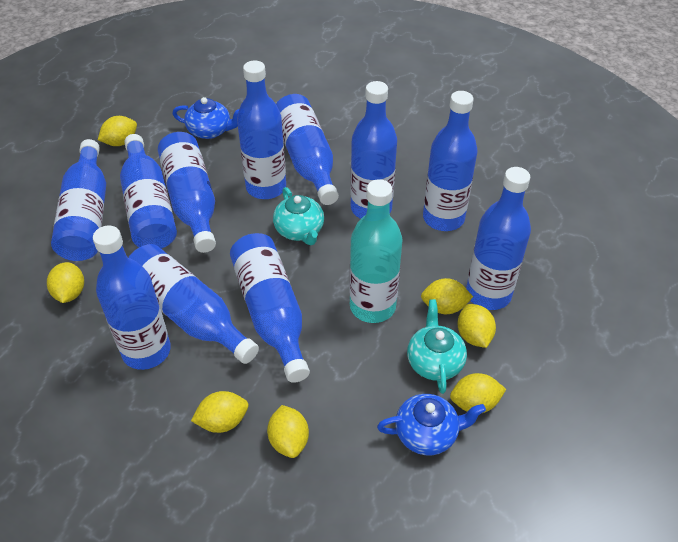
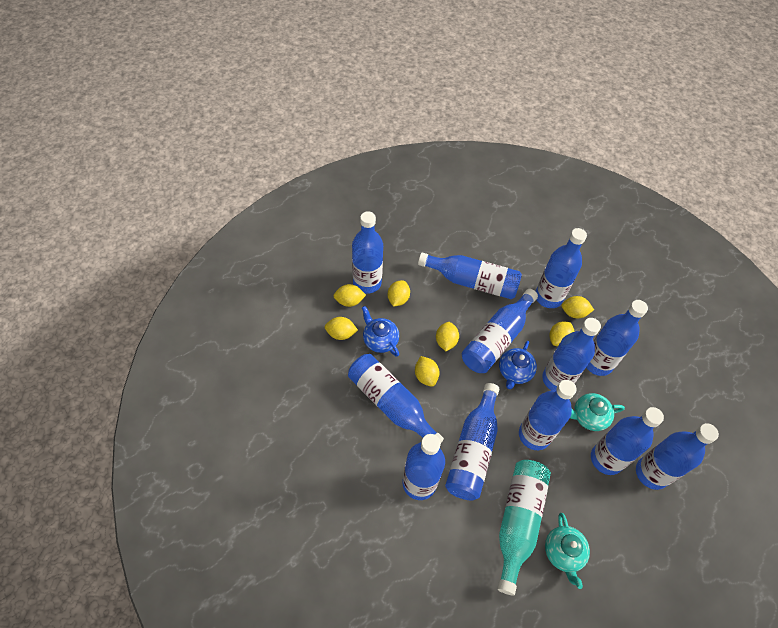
blue bottle: [51,139,106,261] [93,225,171,370] [120,134,177,249] [128,244,259,364] [158,132,216,253] [230,233,310,383] [237,60,286,199] [276,94,339,205] [350,81,397,219] [423,91,478,231] [466,167,531,310] = 11 -> [348,354,444,443] [352,211,383,294] [402,434,445,500] [418,252,522,299] [445,383,499,500] [462,289,538,373] [519,380,577,450] [535,228,587,308] [542,318,601,390] [586,300,648,376] [591,407,664,475] [636,423,719,490] = 12

